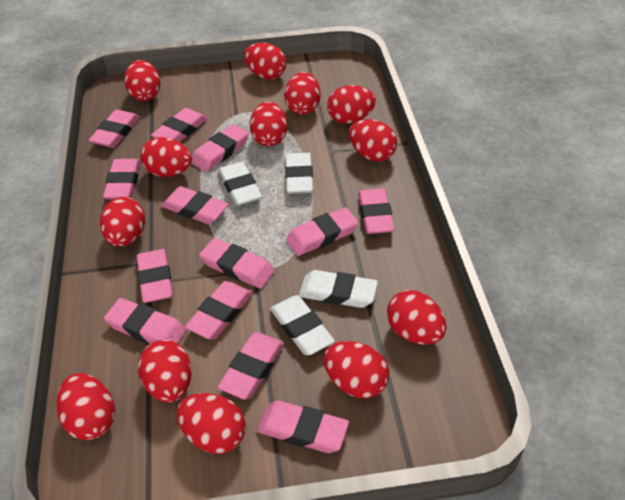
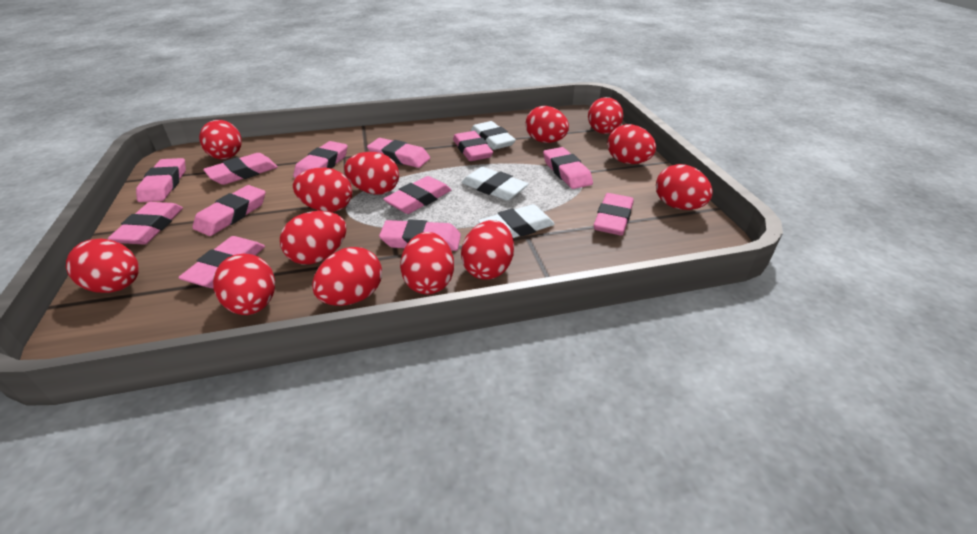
pink eraser: [89,110,140,148] [103,159,141,200] [104,298,187,345] [137,249,173,303] [151,108,208,142] [161,186,228,224] [185,281,253,339] [191,124,249,172] [199,238,275,289] [217,333,284,400] [257,400,349,453] [286,207,359,256] [358,188,395,234] = 13 -> [108,202,183,245] [136,158,186,202] [178,236,265,288] [192,185,265,236] [203,153,278,185] [293,141,348,178] [367,138,430,168] [379,219,461,251] [383,176,451,214] [453,131,493,161] [543,147,593,189] [594,193,634,236] = 12
white eraser: [219,162,262,206] [270,295,335,355] [285,153,313,194] [299,270,378,308] = 4 -> [462,167,529,201] [471,121,516,150] [478,204,555,238] = 3

